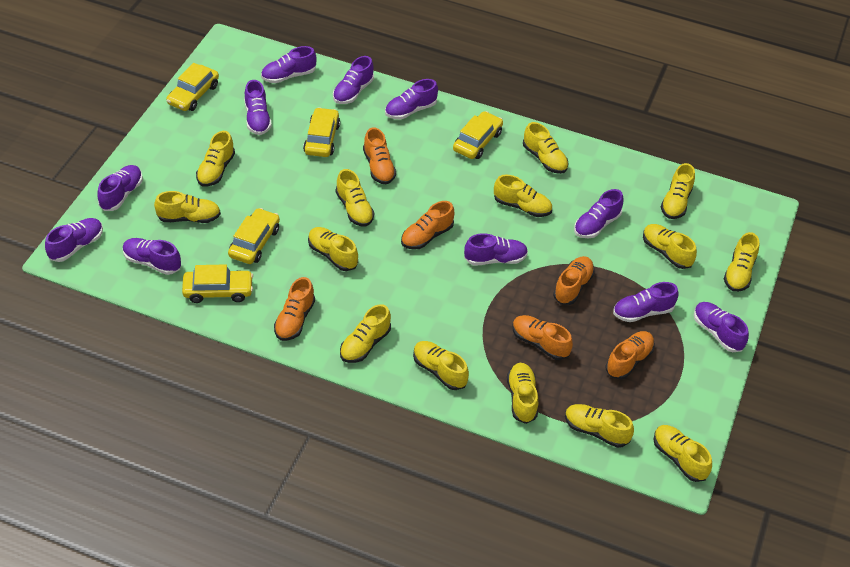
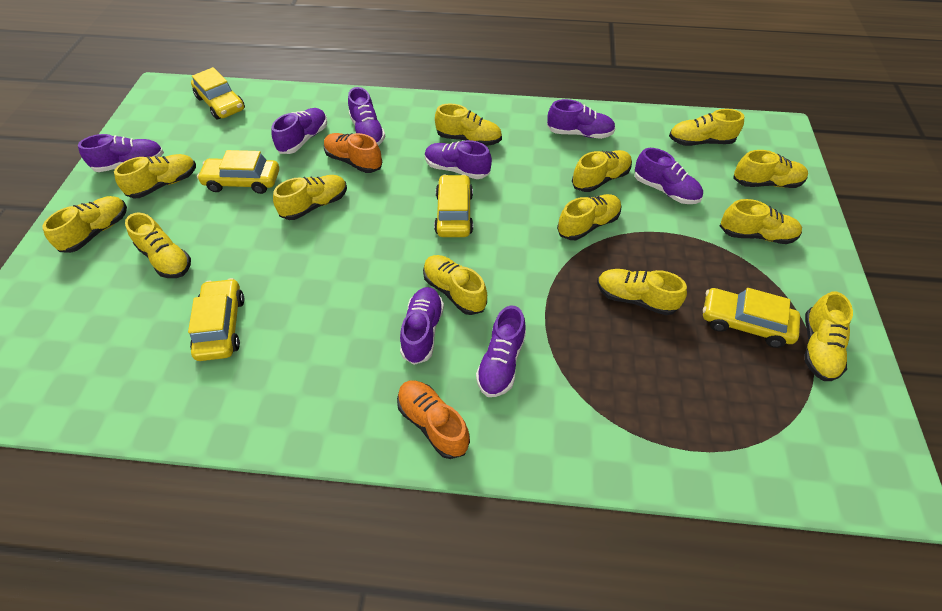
orange shoe: [274,277,315,341] [363,128,396,184] [401,201,454,250] [512,315,573,360] [553,256,595,305] [606,331,655,380] = 6 -> [324,133,382,173] [397,380,470,459] = 2
purple shoe: [45,218,103,262] [97,165,143,211] [123,238,181,275] [244,80,272,135] [261,46,317,83] [333,56,374,104] [385,79,438,119] [464,233,528,266] [574,189,624,238] [613,282,679,322] [694,302,749,352] = 11 -> [78,134,164,172] [271,108,327,154] [348,87,386,145] [400,287,444,365] [425,140,492,179] [476,306,526,397] [547,99,616,139] [635,148,703,204] = 8
yellow shoe: [154,191,221,223] [196,131,235,187] [308,227,358,271] [336,169,374,227] [340,304,391,363] [413,341,469,390] [494,175,552,217] [507,363,538,424] [523,122,569,174] [565,404,634,448] [643,224,697,269] [654,425,712,482] [661,163,695,219] [724,232,759,292] = 14 -> [43,196,127,253] [114,154,196,198] [125,212,191,278] [273,175,347,220] [423,255,487,315] [435,104,502,146] [557,194,621,240] [572,150,632,192] [597,269,687,315] [669,109,744,146] [720,199,802,244] [733,150,808,188] [805,291,853,381] = 13

